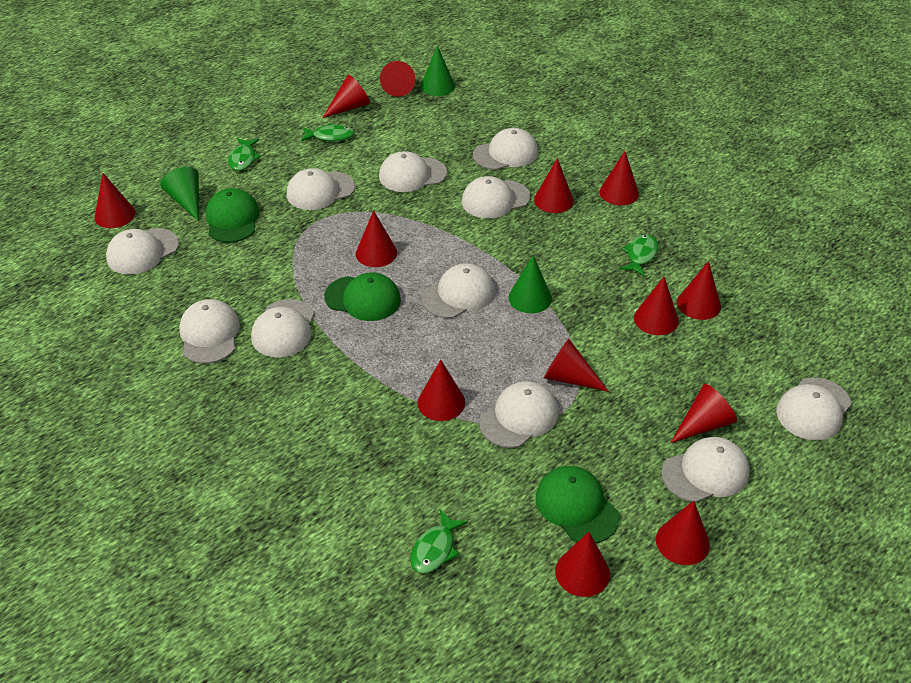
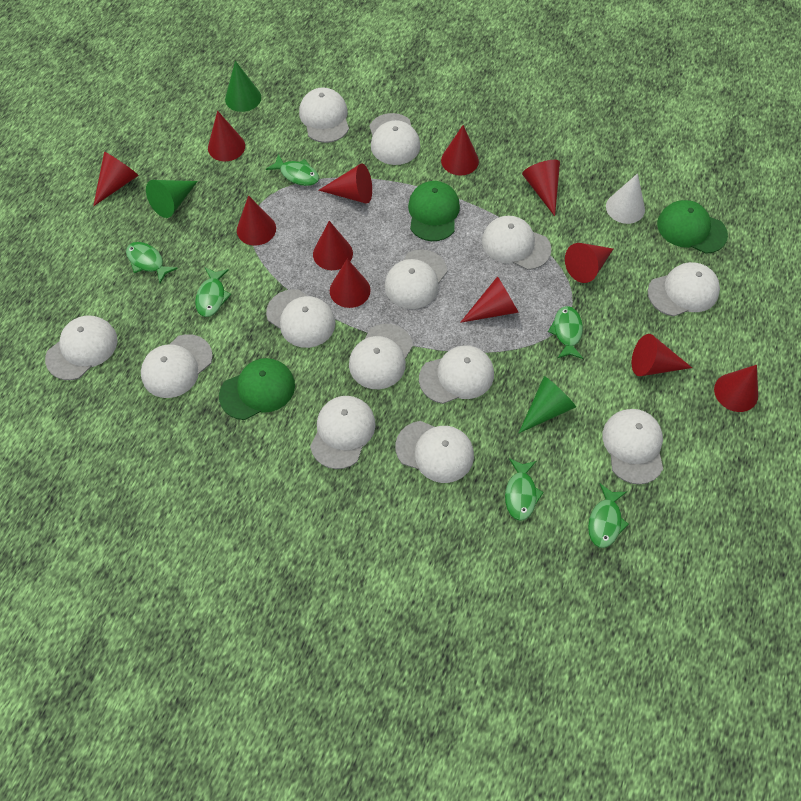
green fish: [228,138,261,171] [301,123,355,142] [410,510,468,574] [620,234,658,277] = 4 -> [126,242,178,283] [195,268,231,317] [266,154,319,186] [505,458,544,521] [548,306,583,359] [588,484,629,548] = 6
red cone: [95,173,136,228] [322,75,370,118] [356,210,397,267] [380,61,415,97] [418,360,465,421] [534,158,574,213] [544,339,609,392] [555,532,610,597] [600,151,639,205] [634,277,679,335] [656,501,710,565] [671,384,737,443] [677,261,721,320] = 13 -> [93,152,139,206] [208,111,245,161] [237,195,276,245] [313,221,353,270] [318,164,372,204] [330,259,371,308] [441,125,479,176] [460,276,519,323] [522,160,560,216] [565,243,613,283] [631,334,692,376] [714,365,758,412] = 12
white cap: [106,228,179,275] [179,299,240,364] [251,299,315,357] [287,168,355,210] [379,151,447,192] [421,263,495,318] [462,176,530,219] [473,128,538,170] [479,381,559,448] [661,437,750,503] [776,377,851,440] = 11 -> [45,315,118,380] [141,334,213,398] [266,289,336,348] [299,87,349,143] [310,396,376,469] [349,324,413,389] [369,113,420,165] [384,249,447,309] [395,421,474,483] [419,345,494,404] [482,216,551,270] [603,409,663,485] [648,262,720,316] = 13
white cone: none = 0 -> [606,173,645,224] = 1

